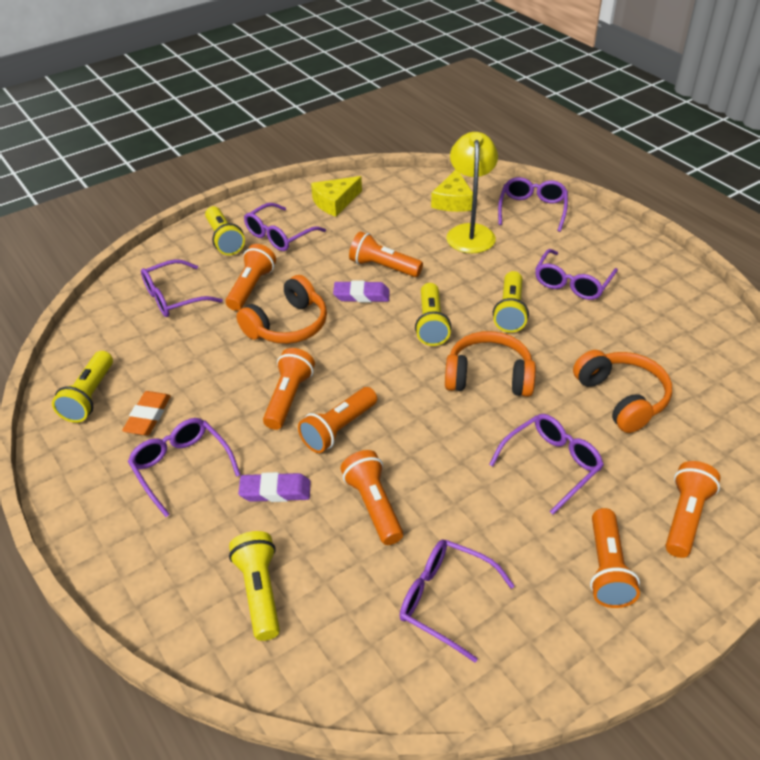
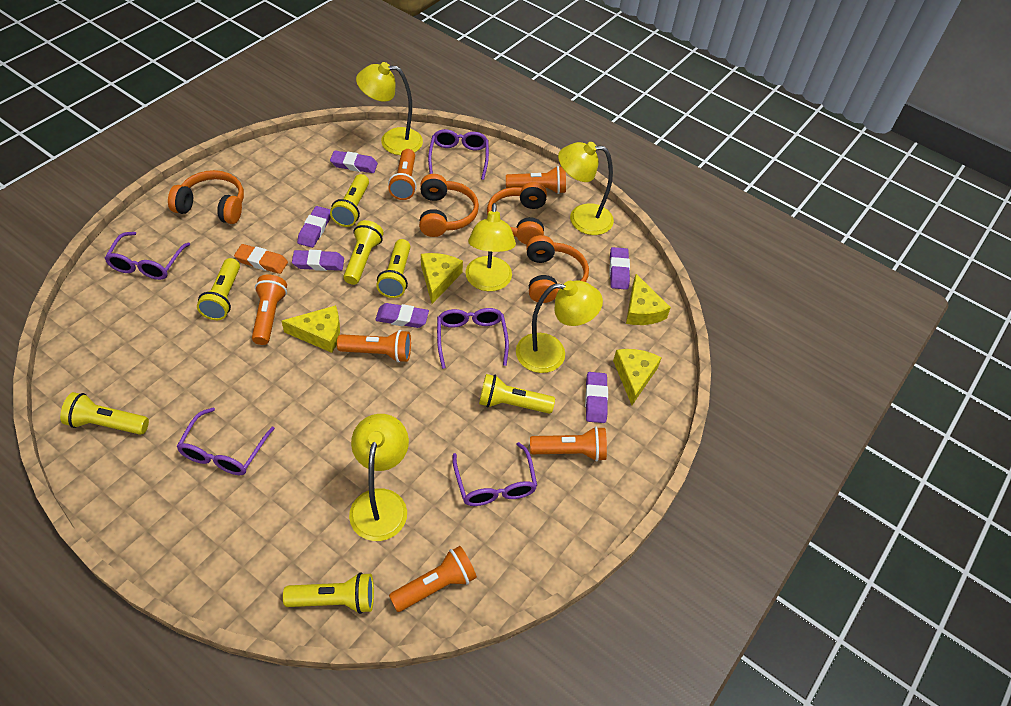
orange flashlight: [226,244,276,311] [263,348,315,430] [298,387,377,453] [340,450,403,545] [349,232,423,277] [590,508,640,608] [666,461,720,558] = 7 -> [252,275,287,345] [337,330,411,363] [388,149,417,200] [389,546,477,612] [506,166,566,194] [530,426,607,462] = 6
orange headphones: [237,275,327,344] [445,331,536,397] [573,350,672,433] = 3 -> [168,170,244,224] [419,174,479,237] [487,182,547,244] [526,235,589,303] = 4
purple eraser: [238,472,311,502] [333,280,390,302] = 2 -> [292,250,344,271] [297,206,331,248] [330,151,378,173] [375,303,429,328] [585,372,608,423] [609,247,630,290] = 6
purple glasses: [128,418,240,517] [141,259,223,317] [244,203,326,251] [399,539,515,663] [489,414,604,515] [498,177,568,232] [535,249,618,300] = 7 -> [104,232,190,280] [176,408,275,475] [428,129,489,180] [437,308,509,369] [452,442,537,506] = 5
yellow cheese: [311,176,362,217] [431,170,473,212] = 2 -> [282,305,340,353] [421,253,463,304] [613,349,662,405] [626,274,671,325] = 4
yellow flashlight: [52,351,113,423] [205,206,245,255] [229,531,280,641] [415,283,451,346] [493,271,529,333] = 5 -> [60,392,149,435] [197,258,240,320] [283,572,374,614] [330,174,369,227] [344,220,384,285] [376,239,410,298] [479,374,555,414] = 7
yellow lamp: [446,132,498,253] = 1 -> [349,414,409,541] [356,62,423,155] [466,203,516,291] [516,281,603,373] [558,142,614,235] = 5

